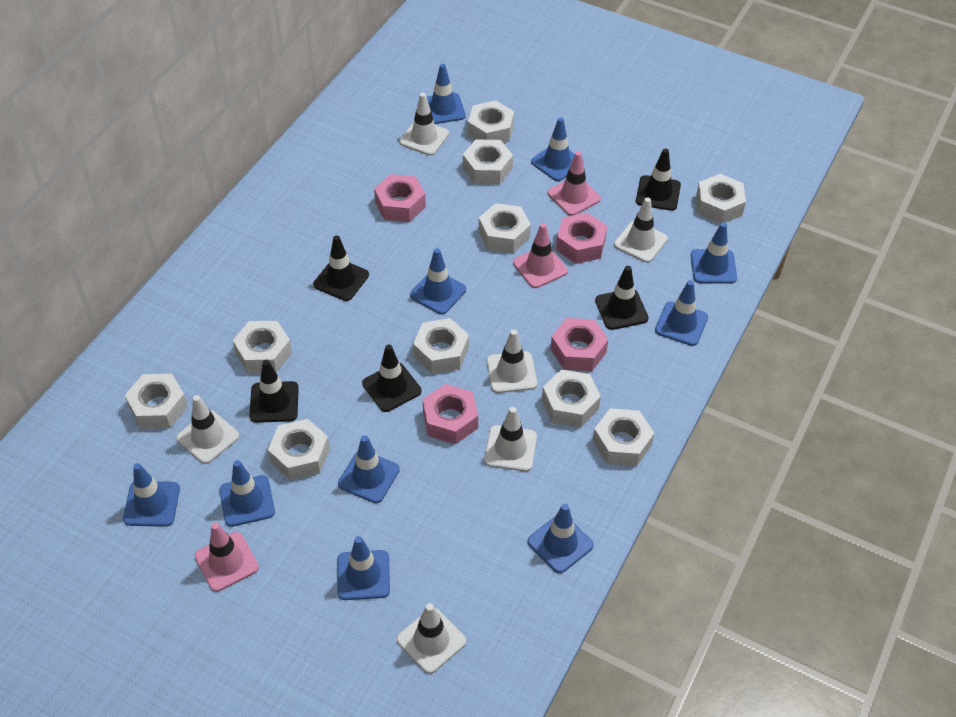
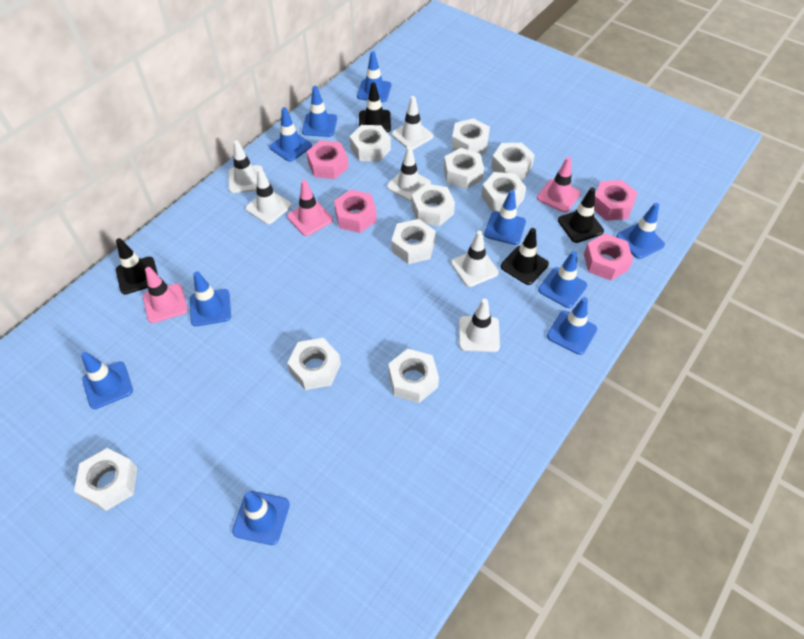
black traffic cone: [249,360,299,423] [313,235,369,301] [362,344,421,412] [595,266,648,330] [636,148,681,211] = 5 -> [116,238,158,294] [359,82,391,132] [500,228,549,285] [558,187,604,243] = 4

